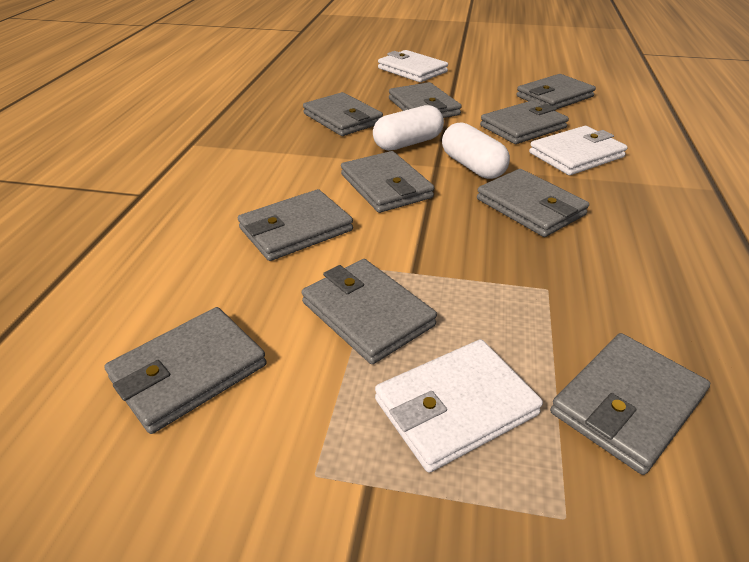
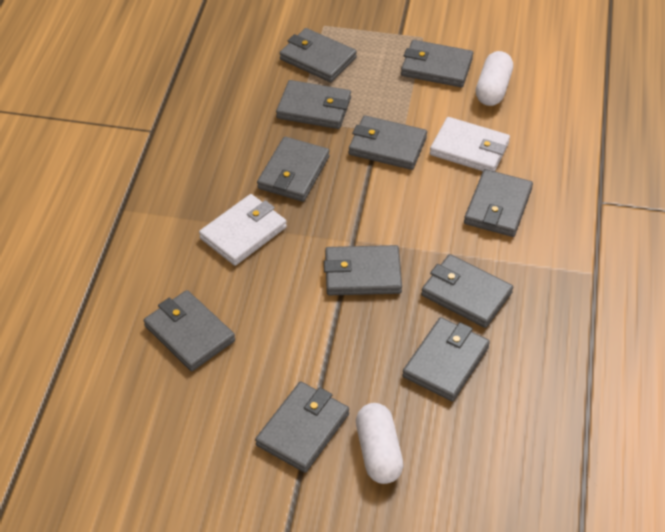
grey wallet: [104,307,266,434] [238,189,353,261] [302,259,437,364] [303,92,383,136] [341,151,434,213] [389,82,462,118] [477,169,589,237] [480,101,569,144] [516,74,596,109] [550,333,710,475] = 10 -> [144,290,235,371] [255,382,349,473] [257,137,330,202] [276,80,351,129] [280,28,357,82] [324,245,402,295] [349,115,427,170] [401,40,473,87] [402,317,490,402] [421,254,513,328] [464,169,533,237] = 11
white wallet: [375,339,543,472] [378,50,448,82] [529,126,628,175] = 3 -> [199,194,287,266] [430,117,510,171] = 2

